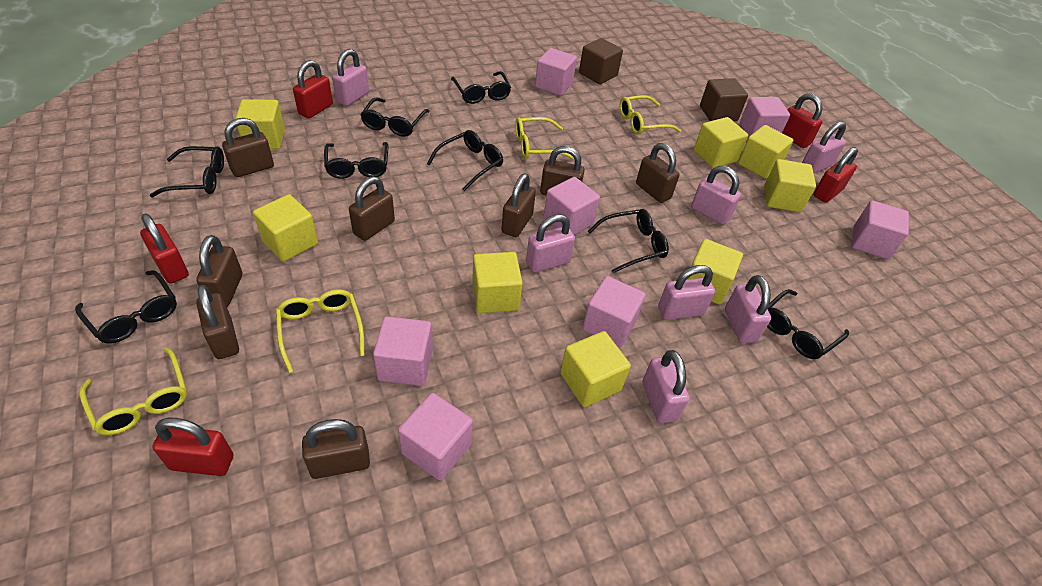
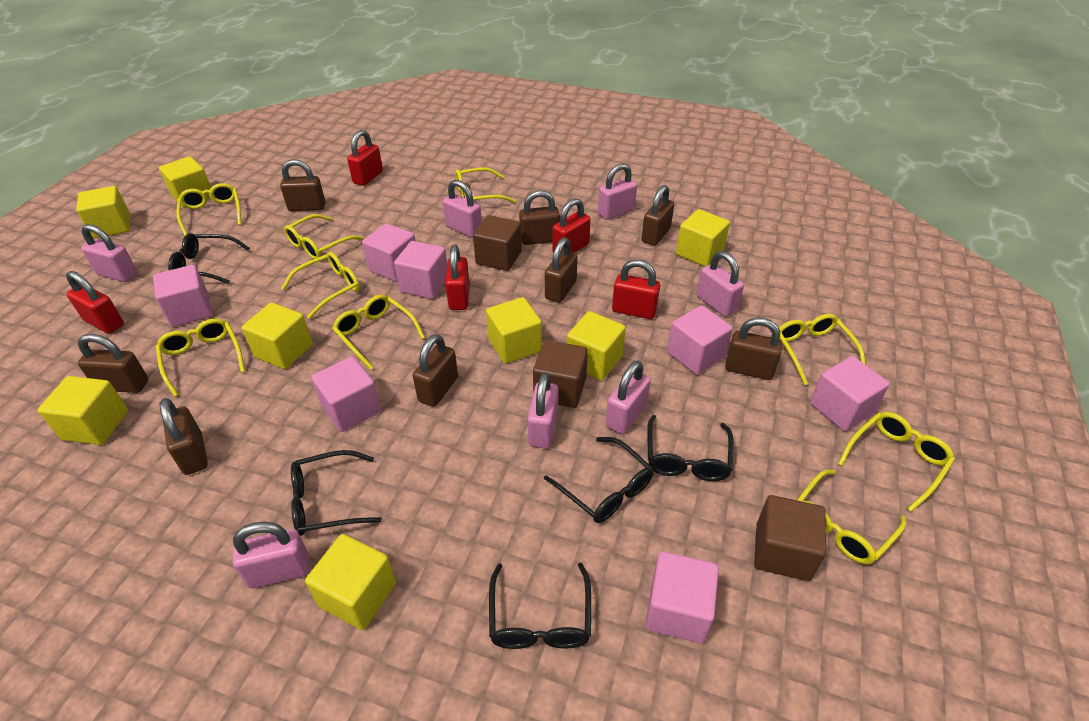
black glasses: [75,270,177,343] [149,146,224,198] [324,142,388,179] [360,98,430,137] [427,130,503,191] [451,71,511,104] [588,209,669,273] [767,289,849,359] = 8 -> [168,233,250,284] [291,450,382,536] [489,563,591,649] [544,437,654,523] [647,415,734,481] = 5
brown cube: [579,38,623,84] [700,78,748,121] = 2 -> [473,215,522,271] [533,340,588,408] [754,495,826,581] = 3
yellow glasses: [79,348,187,435] [276,289,365,373] [515,117,574,160] [619,95,681,135] = 4 -> [156,319,245,397] [176,183,241,236] [281,252,360,319] [284,214,364,259] [332,295,425,370] [455,167,515,203] [779,314,865,385] [797,469,906,564] [838,412,955,512] = 9

